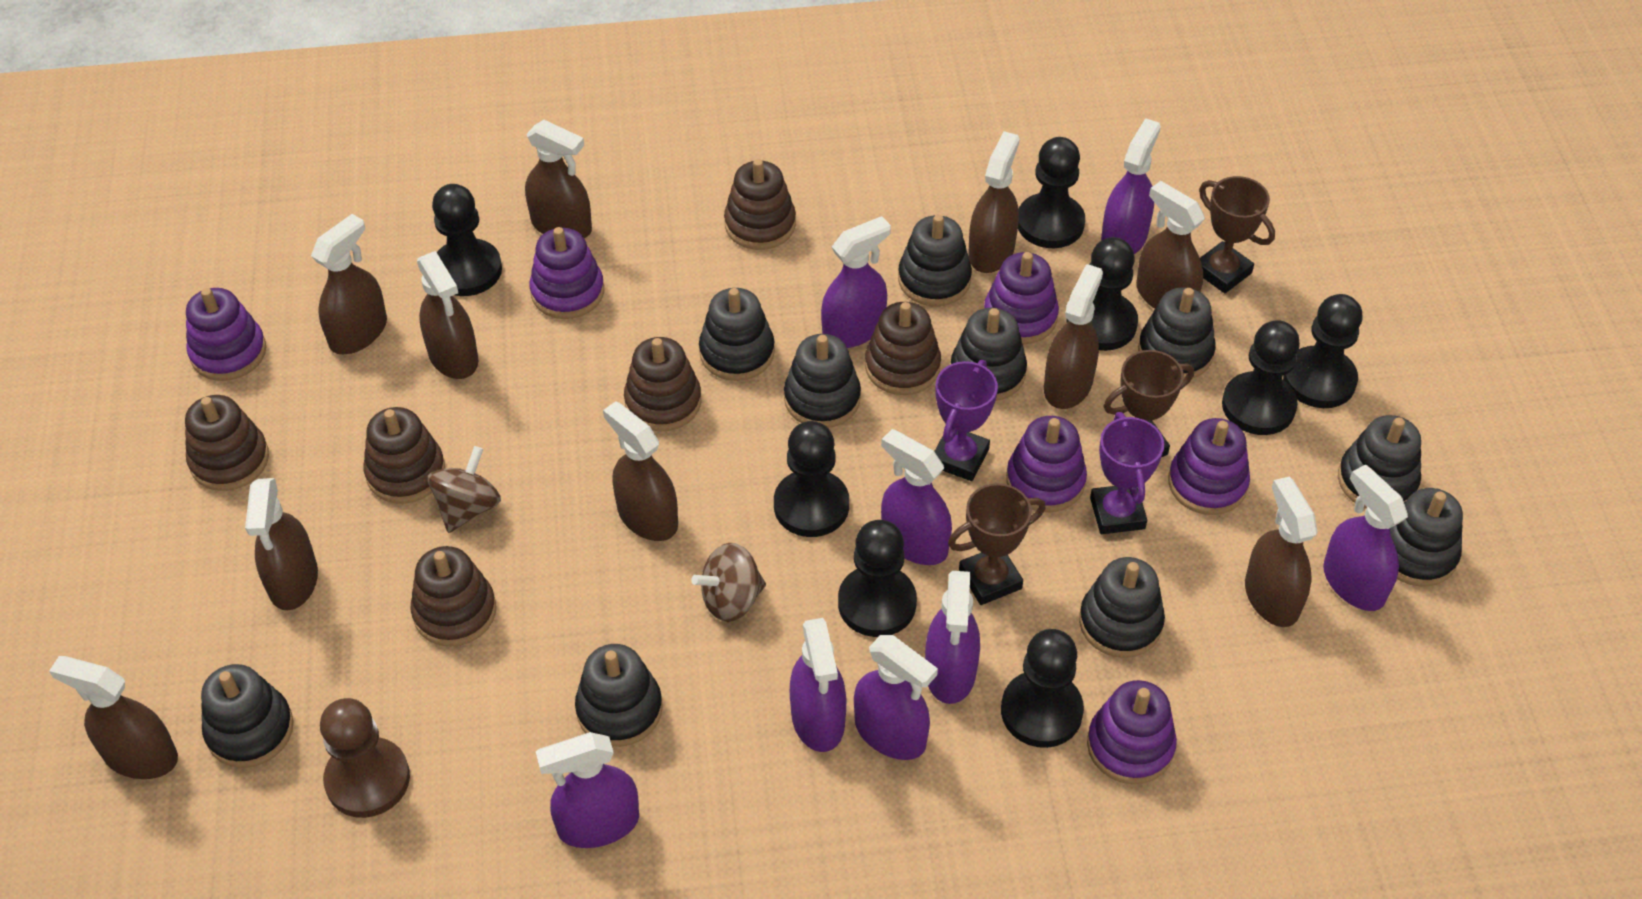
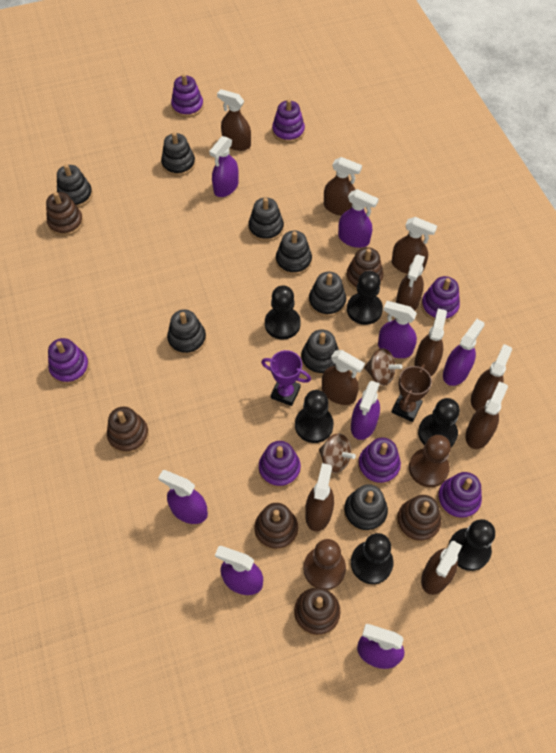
black pawn: [432,184,502,296] [774,421,849,537] [838,520,917,637] [1001,629,1084,748] [1018,137,1085,248] [1066,237,1138,351] [1222,320,1300,435] [1283,294,1363,408] = 8 -> [265,286,301,340] [295,390,334,443] [347,271,383,325] [351,533,394,584] [418,398,460,447] [448,519,495,571] = 6
black stacking toy: [201,664,294,768] [575,644,663,747] [699,288,775,381] [784,334,861,428] [898,214,972,306] [951,308,1027,401] [1079,557,1165,658] [1138,287,1216,379] [1338,415,1421,508] [1390,488,1463,587] = 10 -> [57,164,93,208] [161,132,195,176] [167,309,206,356] [248,197,284,242] [276,230,312,275] [301,329,339,376] [309,272,346,317] [344,484,388,532] = 8
brown pawn: [320,698,410,818] = 1 -> [303,539,346,590] [409,435,451,487] = 2
brown trophy: [948,483,1046,605] [1104,350,1194,457] [1199,176,1275,293] = 3 -> [392,364,432,422] = 1
purple stacking toy: [186,288,266,381] [530,227,604,319] [984,252,1059,344] [1006,416,1087,512] [1087,680,1177,784] [1168,418,1250,515] = 6 -> [48,338,89,385] [171,74,204,118] [259,441,301,488] [272,99,305,143] [358,438,401,485] [421,276,460,322] [437,472,482,520] = 7
purple trophy: [934,360,998,481] [1090,412,1164,534] = 2 -> [261,350,311,406] = 1

